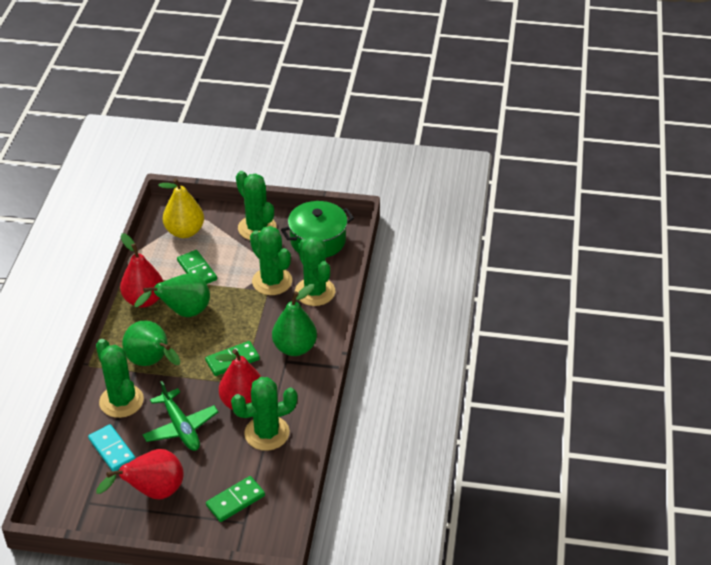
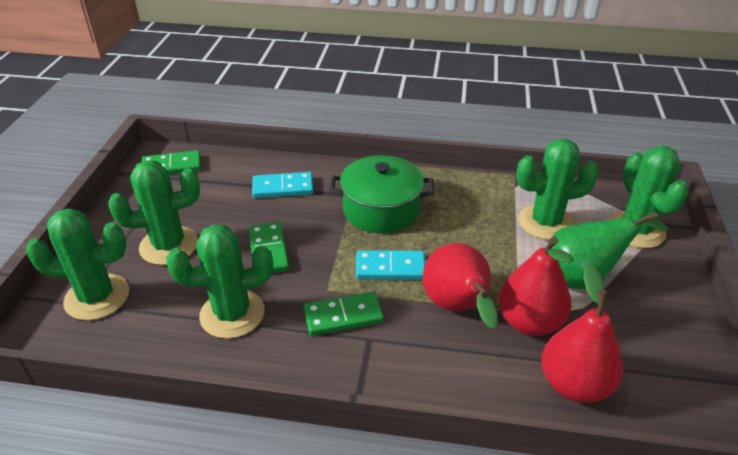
green pear: [122,321,181,366] [134,273,210,317] [272,284,317,356] = 3 -> [552,212,669,289] = 1
green plane: [143,381,218,451] = 1 -> none = 0
turquoise domino: [88,424,136,471] = 1 -> [252,172,314,198] [356,250,426,280] = 2
yellow pear: [158,178,204,238] = 1 -> none = 0

